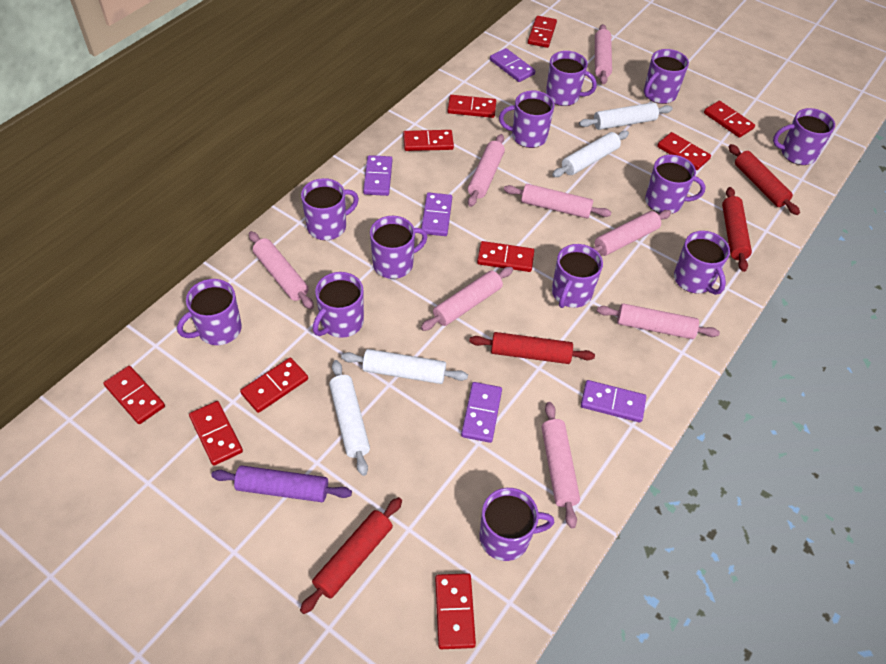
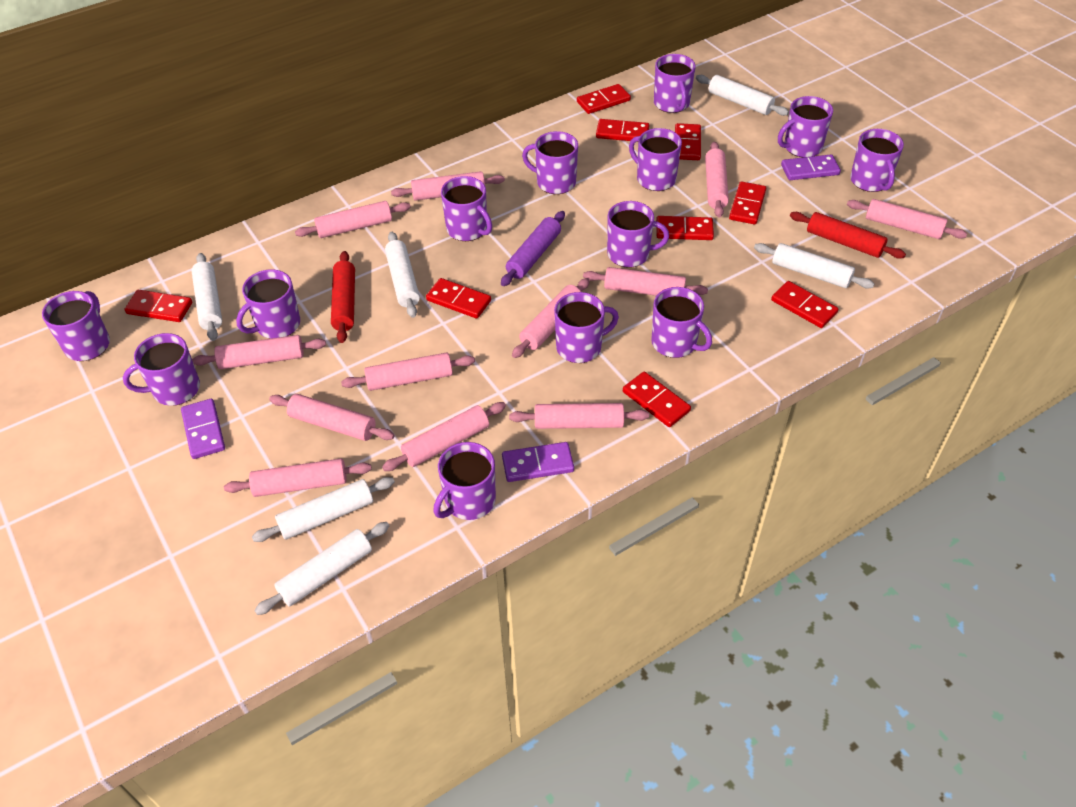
pink rolling pin: [249,231,314,309] [421,267,513,331] [468,134,505,207] [504,184,612,218] [542,402,580,528] [592,210,671,256] [595,24,612,84] [597,303,720,339] = 8 -> [192,335,326,369] [224,459,372,497] [269,394,395,441] [295,201,411,238] [341,352,475,391] [382,402,506,471] [391,171,505,201] [509,403,649,429] [512,278,590,358] [583,267,708,296] [705,142,729,218] [847,199,967,239] = 12
purple domino: [363,155,393,196] [421,192,452,236] [461,382,502,443] [490,48,535,82] [581,380,646,422] = 5 -> [181,399,225,459] [502,442,574,482] [781,154,841,180] = 3
purple mug: [177,279,242,345] [301,178,359,240] [313,272,364,338] [370,216,427,279] [480,488,555,561] [499,91,555,148] [546,51,597,106] [552,244,603,308] [644,49,689,104] [645,155,706,214] [674,231,730,295] [773,108,835,165] = 12 -> [42,291,110,361] [123,333,200,406] [236,269,300,339] [433,442,496,520] [441,176,492,241] [522,131,578,194] [554,292,619,363] [607,201,669,268] [629,128,682,191] [651,287,712,358] [654,54,695,113] [778,96,833,157] [850,129,904,192] = 13
red domino: [103,366,165,424] [189,401,243,466] [240,358,308,413] [403,130,454,151] [435,573,476,649] [447,95,496,118] [477,241,534,272] [528,16,557,48] [657,132,711,170] [704,101,755,138] = 10 -> [124,290,192,322] [426,278,491,319] [577,84,631,114] [596,119,649,142] [623,371,691,427] [656,216,714,240] [675,123,701,160] [729,182,766,224] [771,281,839,328] = 9
red rolling pin: [300,497,402,614] [469,332,595,364] [722,187,752,272] [729,144,800,215] = 4 -> [331,251,355,343] [790,212,906,259] = 2
white rolling pin: [329,360,370,476] [341,349,468,384] [552,131,629,177] [579,102,673,130] = 4 -> [191,253,222,341] [252,477,395,542] [254,522,389,615] [385,232,420,318] [696,75,789,116] [754,243,874,289] = 6

